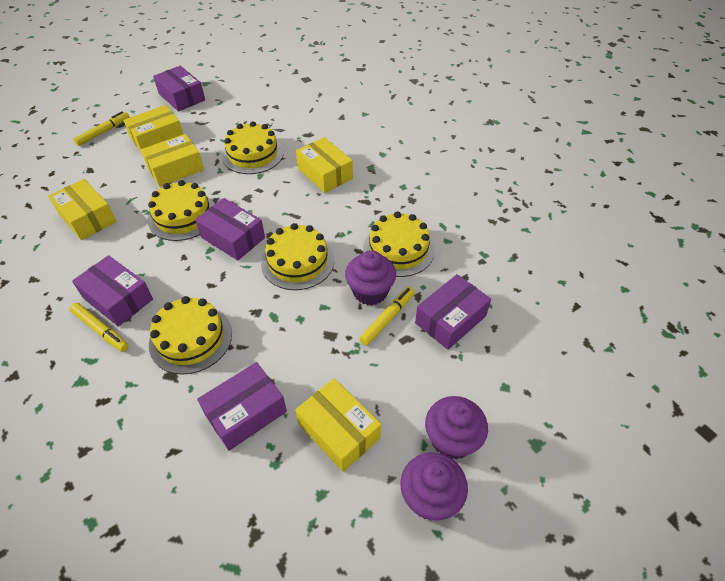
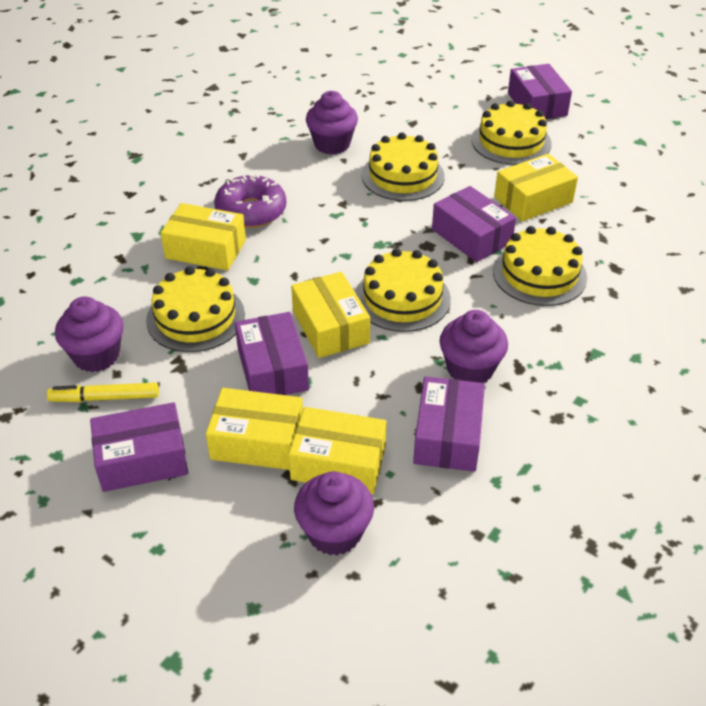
purple cupcake: [345,250,396,305] [401,452,468,521] [425,396,488,460] = 3 -> [55,297,124,372] [294,471,374,555] [306,91,358,154] [439,310,508,383] = 4
purple donut: none = 0 -> [214,174,286,228] = 1
yellow marker: [69,303,129,352] [73,111,129,146] [359,287,415,346] = 3 -> [47,382,159,402] = 1

